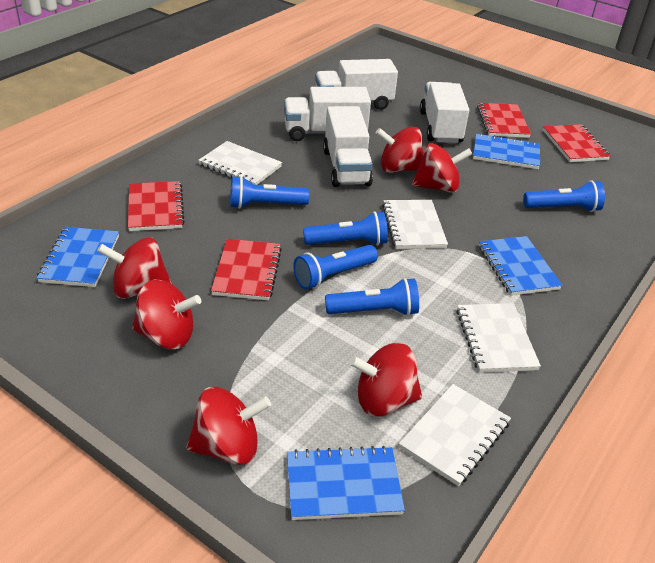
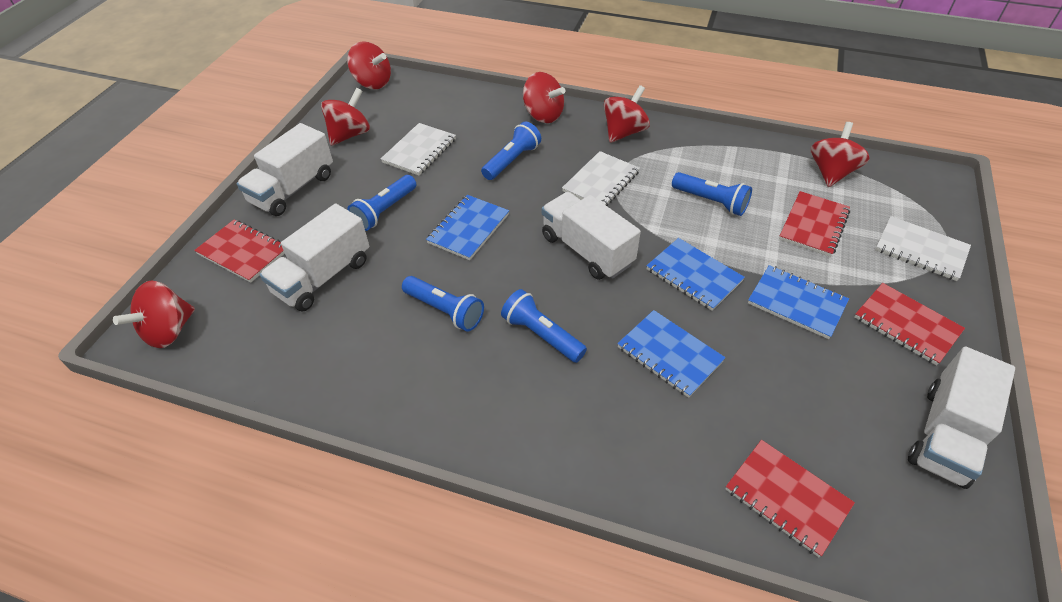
white notebook: [198,141,282,185] [382,200,448,249] [399,384,511,486] [456,303,541,373] = 4 -> [381,123,456,176] [562,151,640,206] [875,216,971,281] = 3

